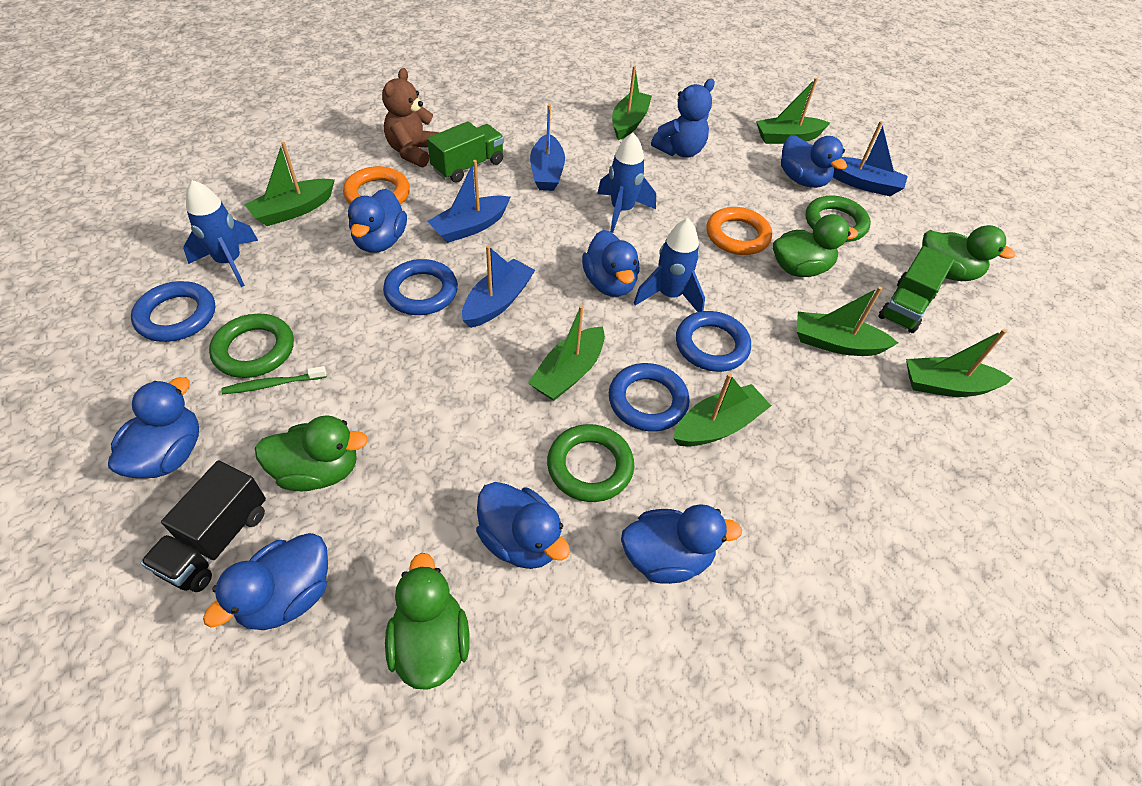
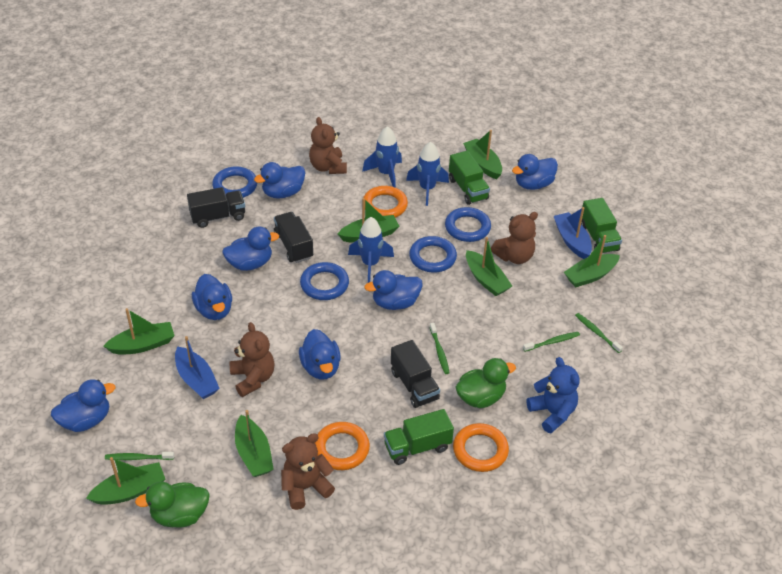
black truck: [140,460,266,592] = 1 -> [187,187,245,228] [274,212,313,263] [391,340,440,408] = 3
blue boat: [427,160,510,243] [462,245,535,328] [530,104,565,191] [833,121,908,196] = 4 -> [175,336,220,399] [554,207,592,259] = 2
brown teddy bear: [382,68,440,167] = 1 -> [230,322,275,397] [281,433,335,510] [309,117,347,174] [491,212,538,264] = 4
green duck: [255,415,368,491] [385,553,470,690] [773,214,858,277] [922,225,1016,281] = 4 -> [135,482,210,528] [455,358,516,408] = 2
green ring: [209,314,294,378] [547,424,634,502] [806,196,871,242] = 3 -> none = 0
green toothbrush: [221,366,327,394] = 1 -> [105,452,174,460] [430,323,450,374] [523,332,580,352] [575,313,623,353] = 4
green truck: [427,121,504,183] [878,246,954,333] = 2 -> [384,409,454,465] [449,151,490,205] [581,198,622,253] = 3
orange ring: [343,166,410,205] [707,207,772,255] = 2 -> [315,422,370,470] [363,186,408,218] [453,423,509,472] = 3

